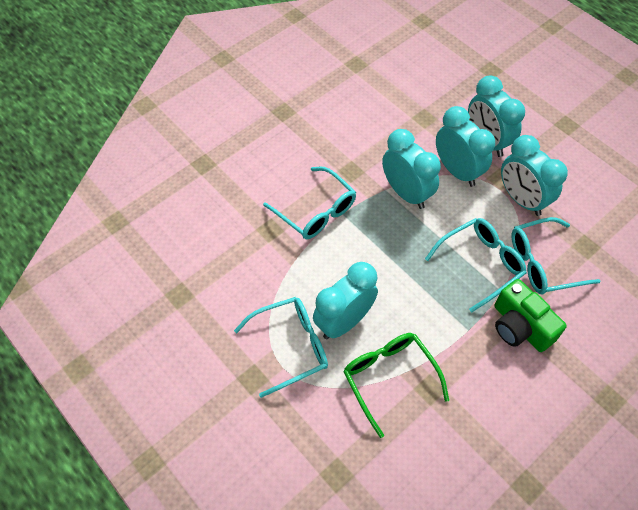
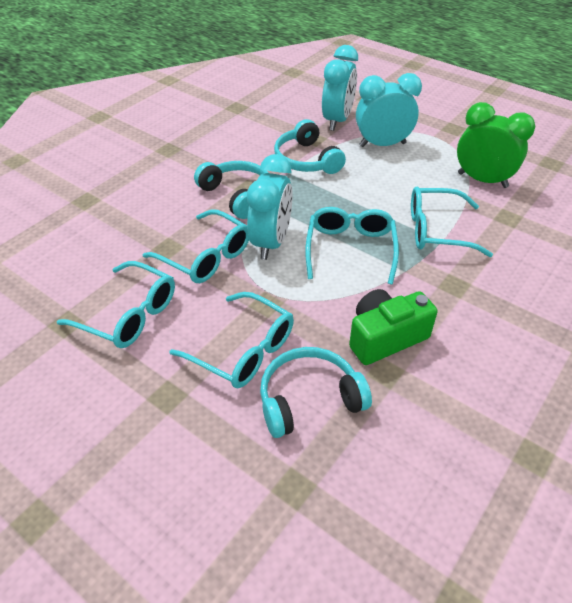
green clock: none = 0 -> [457,102,535,188] = 1
green glasses: [343,333,449,438] = 1 -> none = 0
turquoise clock: [313,262,378,339] [382,129,441,209] [436,106,495,187] [468,75,525,157] [501,135,568,216] = 5 -> [247,154,293,260] [322,45,358,131] [356,73,422,147] = 3
turquoise glasses: [234,297,328,398] [263,167,356,240] [425,218,527,312] [512,217,601,294] = 4 -> [57,261,175,348] [143,210,249,283] [169,292,294,388] [305,207,399,285] [411,187,493,257] = 5
turquoise headphones: none = 0 -> [194,161,268,219] [260,347,372,438] [274,119,346,174] = 3

